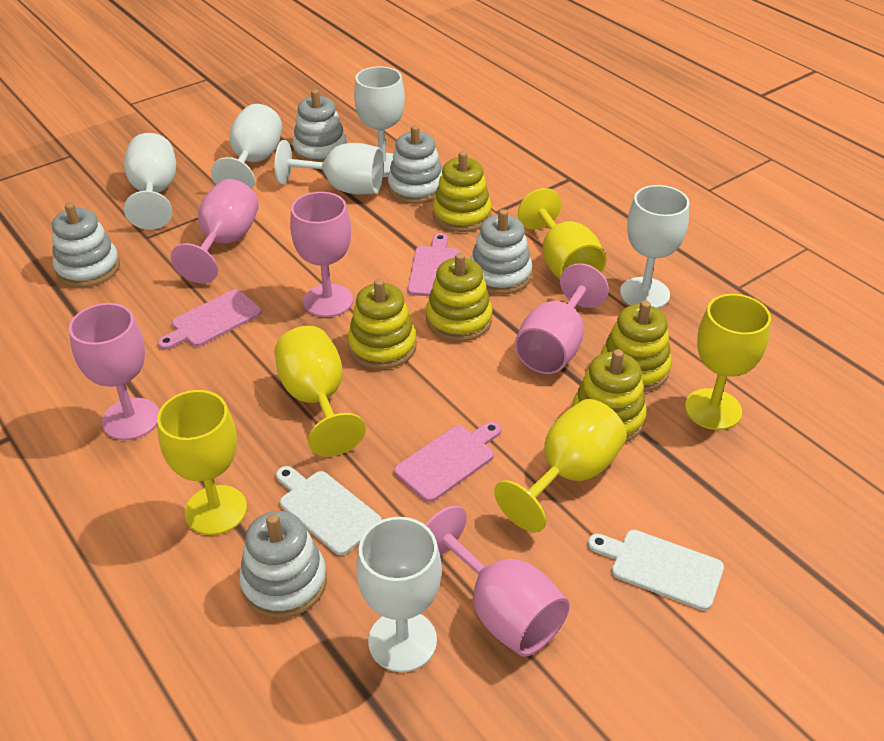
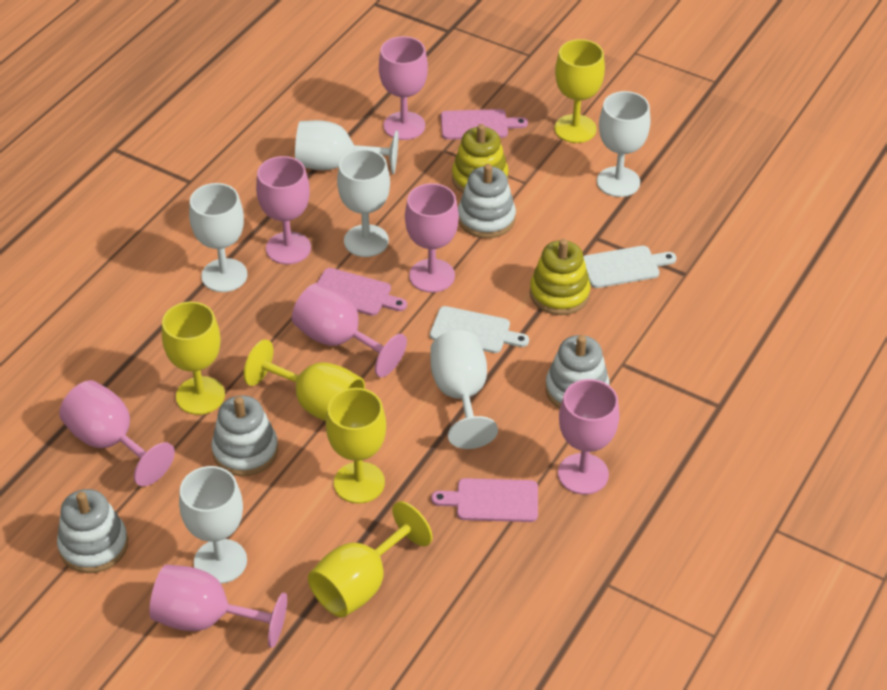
pink goblet: [69,303,159,440] [171,179,259,284] [290,192,353,317] [425,506,570,657] [514,263,609,374] = 5 -> [59,380,175,487] [149,565,287,648] [256,156,311,265] [292,283,407,377] [379,36,428,140] [405,183,459,293] [558,379,619,495] = 7
white stacking toy: [52,203,120,287] [239,511,327,618] [292,89,347,162] [388,125,442,204] [470,209,533,295] = 5 -> [57,489,128,573] [212,395,278,476] [458,164,516,238] [545,335,610,409] = 4
yellow stacking toy: [348,279,417,369] [426,253,493,341] [433,151,492,232] [572,349,647,442] [601,301,672,392] = 5 -> [452,124,509,193] [530,239,591,315] = 2

